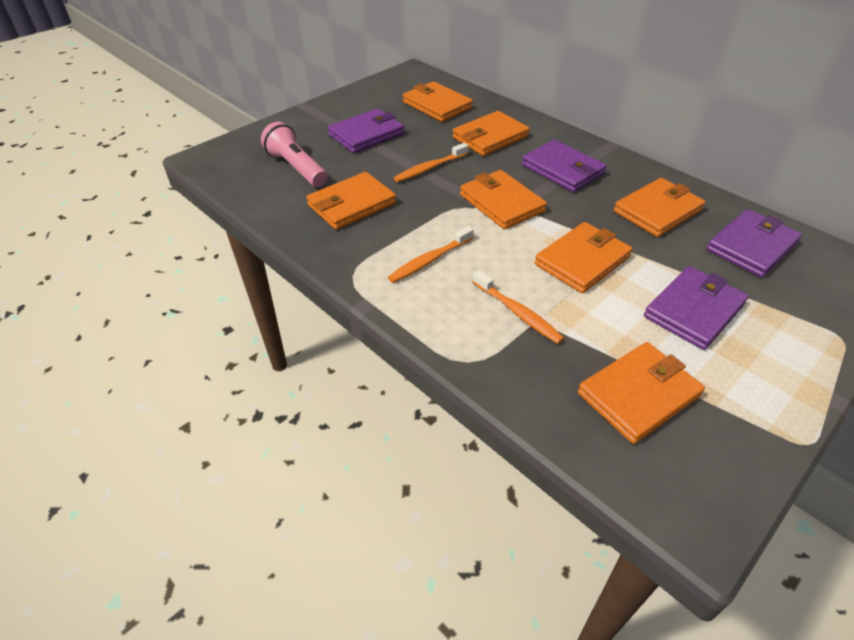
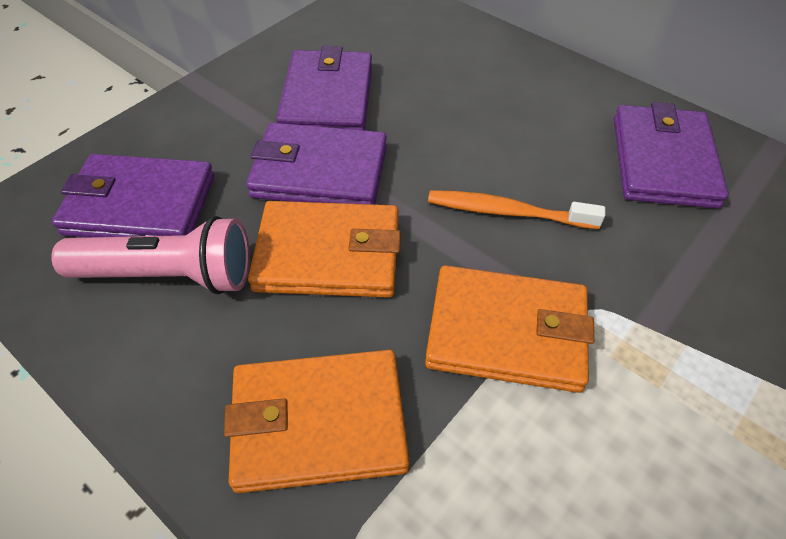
orange toothbrush: [388,226,474,283] [394,143,468,182] [473,270,564,344] = 3 -> [428,190,605,229] = 1
orange wallet: [306,172,396,230] [403,81,473,122] [453,111,530,156] [460,170,547,229] [534,222,633,293] [578,342,705,444] [614,178,706,237] = 7 -> [224,350,409,493] [248,201,401,298] [425,265,594,393] = 3

